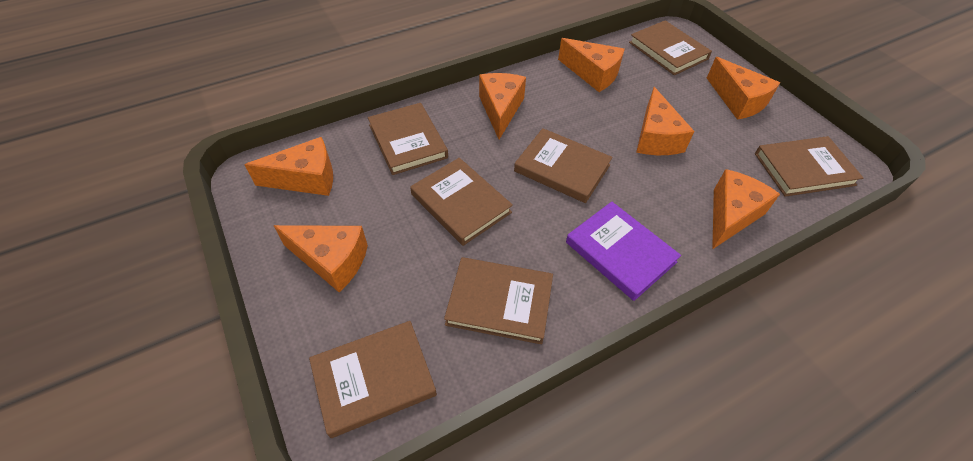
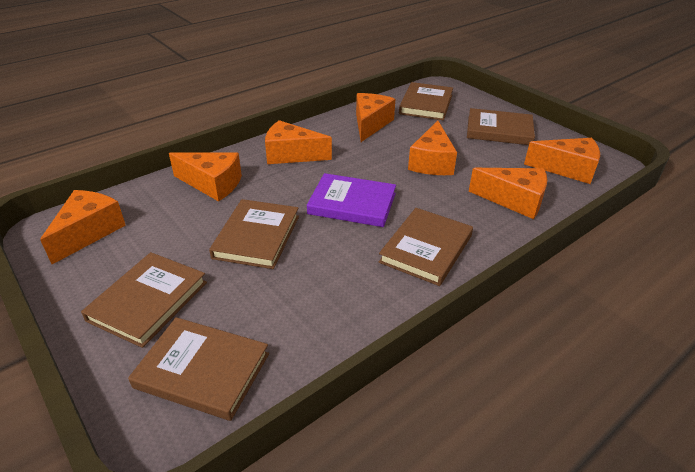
brown book: [309,321,437,438] [368,103,448,175] [410,158,513,246] [444,257,553,344] [514,128,613,203] [629,20,712,75] [755,136,863,197] = 7 -> [81,252,207,348] [128,317,269,421] [209,199,299,269] [379,208,473,286] [399,82,453,121] [467,108,535,145] = 6

